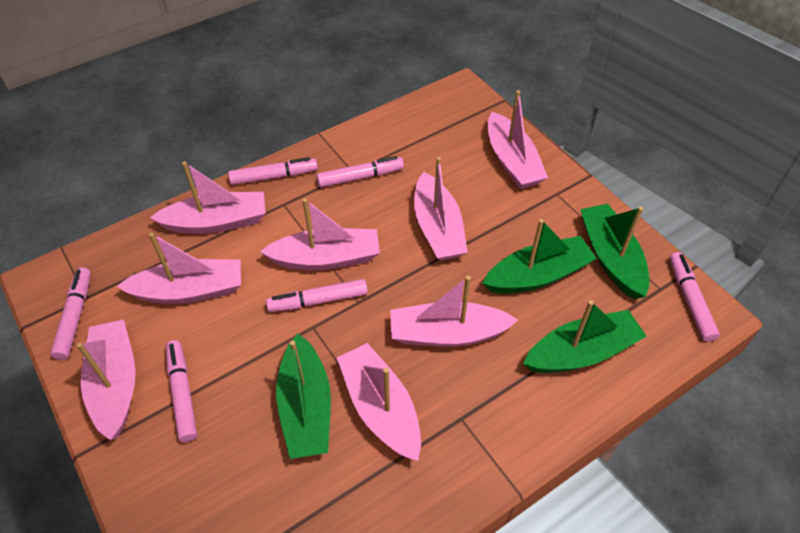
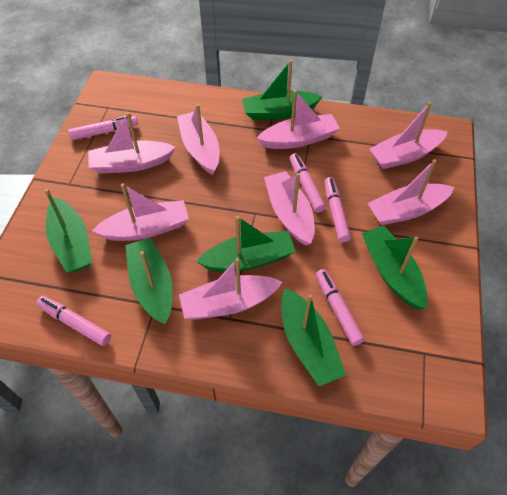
green boat: [276,333,331,459] [482,219,597,294] [523,300,647,373] [580,204,649,299] = 4 -> [44,189,92,273] [125,237,173,324] [196,216,296,272] [242,60,323,120] [281,288,346,386] [362,226,428,309] = 6
pink marker: [50,267,91,360] [166,340,197,442] [228,157,318,185] [266,279,368,312] [316,156,404,188] [669,252,720,342] = 6 -> [36,296,111,346] [68,115,138,140] [290,153,326,213] [316,269,365,346] [324,177,351,242] = 5

